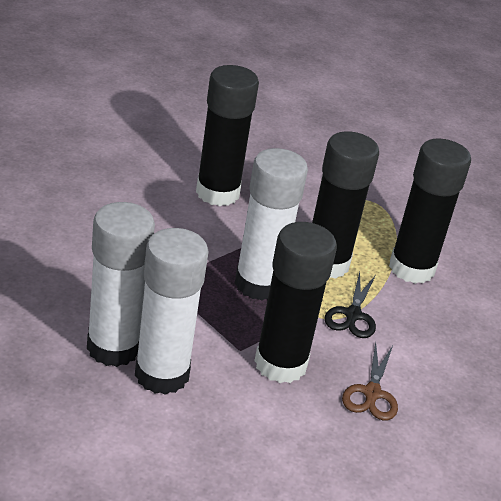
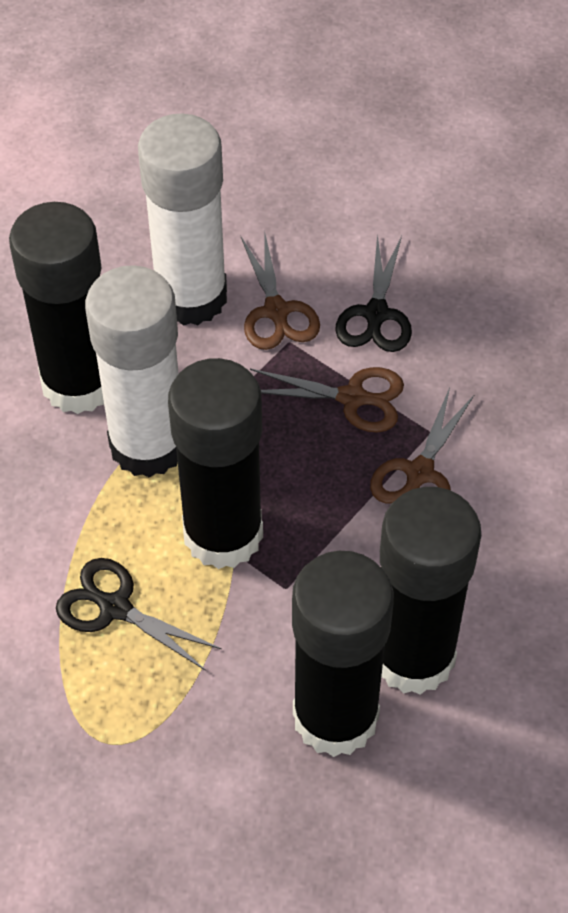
black scissors: [324,272,376,338] = 1 -> [56,558,222,671] [335,234,412,352] = 2
brown scissors: [342,342,398,421] = 1 -> [241,230,320,350] [250,367,404,432] [370,387,475,504] = 3
white glue stick: [87,202,155,367] [135,228,209,395] [235,148,308,301] = 3 -> [85,265,179,478] [138,114,227,326] = 2

